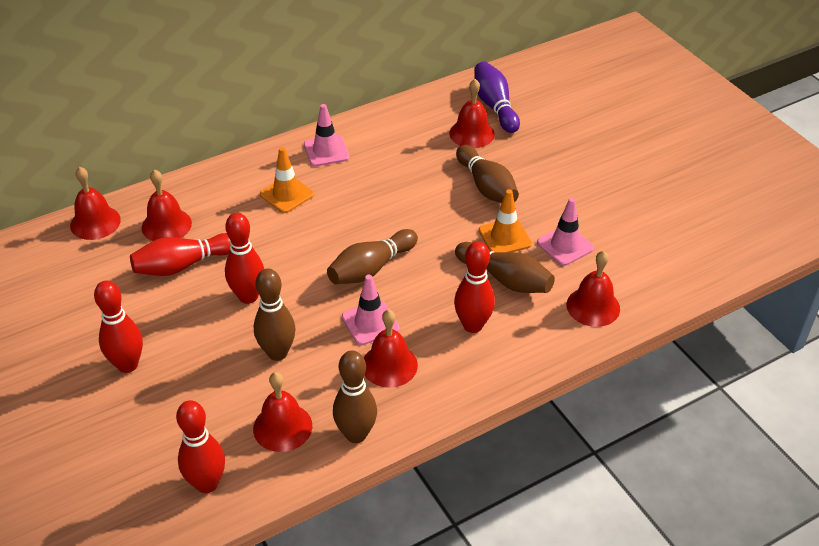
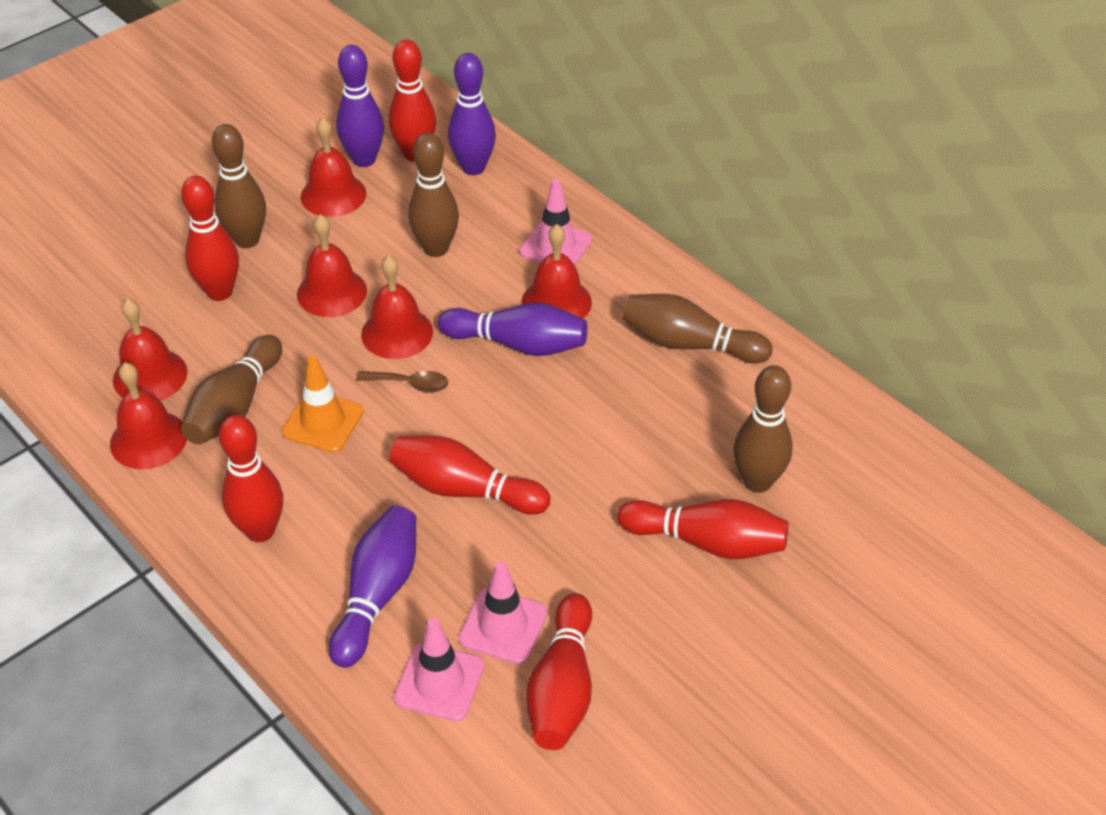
brown spoon: none = 0 -> [356,371,448,393] = 1
orange traffic cone: [260,147,314,213] [479,189,532,252] = 2 -> [282,355,364,453] = 1
purple bowling pin: [474,61,520,133] = 1 -> [329,506,416,668] [336,45,384,167] [438,303,587,356] [448,53,496,175] = 4
red bowling pin: [94,281,143,373] [130,233,231,276] [176,400,225,493] [225,213,264,304] [454,241,495,333] = 5 -> [181,176,239,301] [219,415,283,542] [389,39,436,162] [389,436,550,515] [526,593,592,750] [617,499,789,559] = 6

